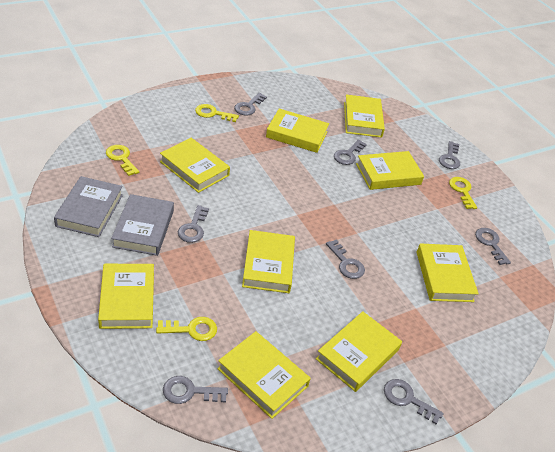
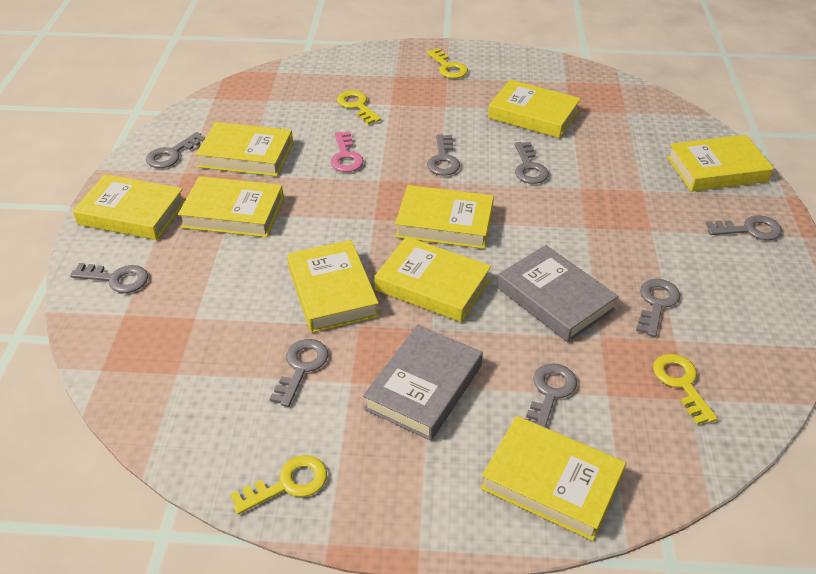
pink key: none = 0 -> [330,131,364,172] = 1

